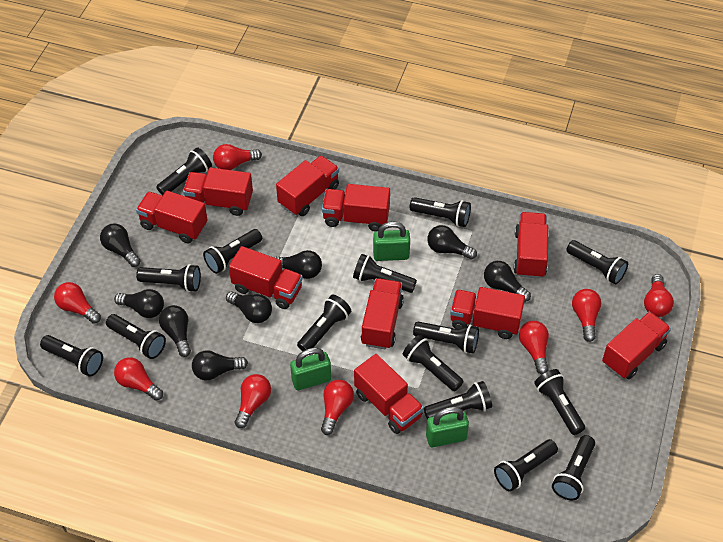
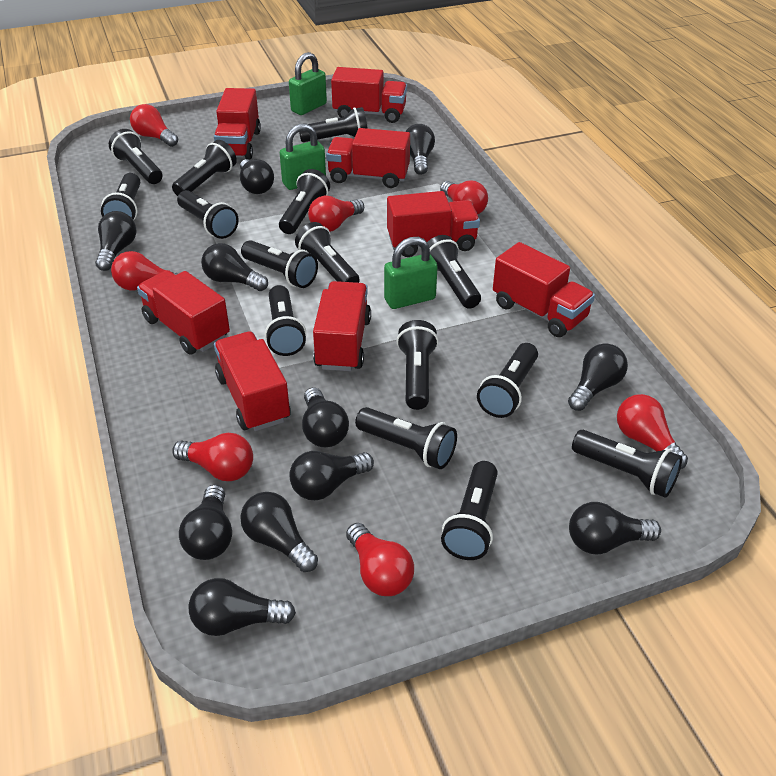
black light bulb: [100,223,141,267] [114,289,164,318] [159,305,191,357] [192,350,248,380] [226,291,272,323] [274,250,322,279] [427,225,477,259] [484,261,531,302] = 8 -> [95,211,136,271] [179,485,232,560] [189,578,296,636] [201,243,268,291] [240,159,274,194] [240,492,318,572] [289,451,374,500] [302,387,349,447] [405,124,435,175] [568,343,628,411] [569,502,661,555] = 11
red light bulb: [54,282,101,324] [114,357,163,401] [213,144,262,170] [235,374,271,428] [321,380,354,435] [519,321,549,374] [572,289,601,342] [644,274,674,317] = 8 -> [111,251,178,290] [130,104,178,147] [172,433,253,481] [308,195,364,232] [346,523,414,596] [440,181,488,215] [617,394,688,469] = 7
red truck: [136,191,208,243] [183,168,253,216] [229,246,303,309] [276,156,339,216] [322,184,390,231] [354,354,424,434] [361,278,404,349] [450,287,525,339] [514,212,548,278] [602,312,671,379] = 10 -> [137,270,230,355] [214,88,261,160] [214,331,291,431] [313,281,371,371] [326,128,410,188] [331,67,407,123] [387,191,480,257] [493,242,595,337] = 8

